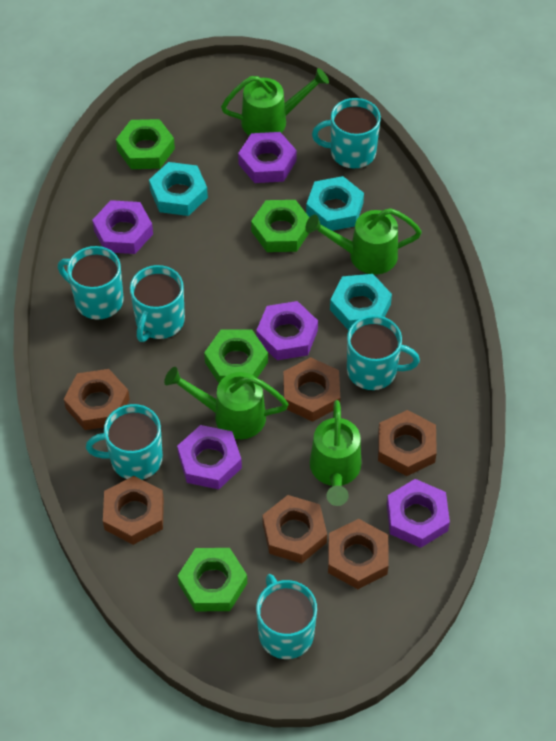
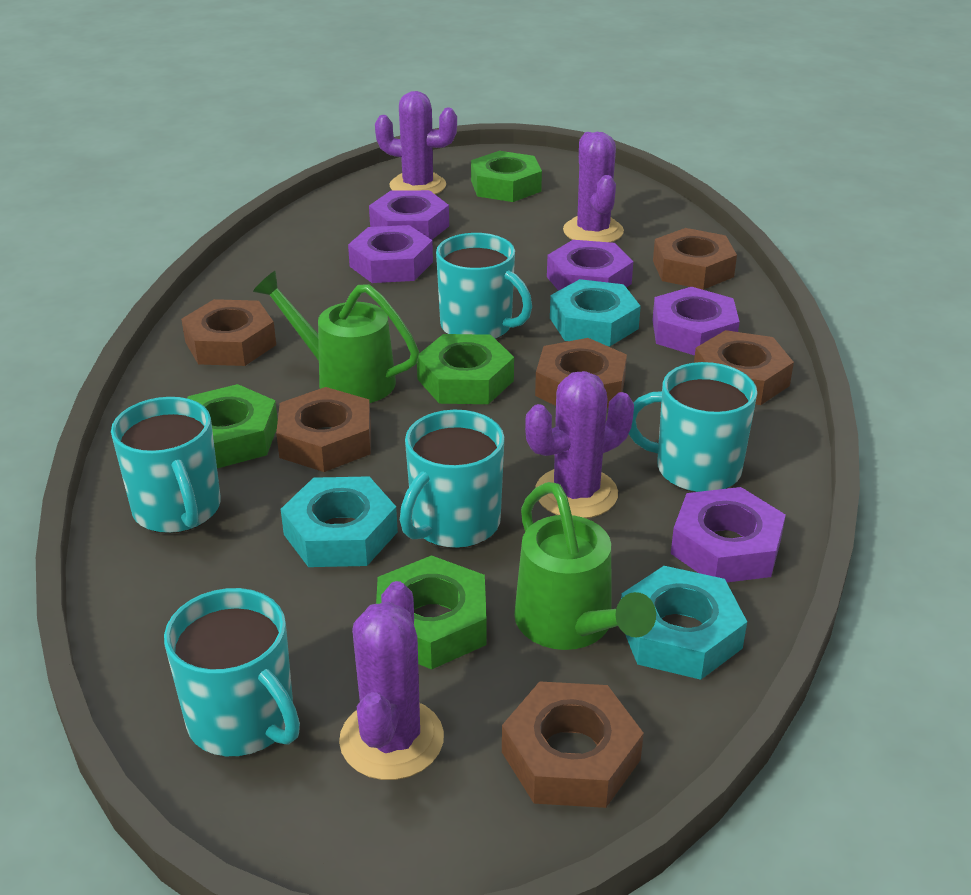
green watering can: [164,367,288,439] [221,68,329,136] [305,208,422,275] [310,400,361,506] = 4 -> [253,271,419,403] [514,482,656,650] = 2
purple cactus: none = 0 -> [339,581,444,780] [375,91,457,195] [525,371,634,518] [563,132,624,242] = 4
turquoise mug: [58,246,123,320] [86,404,163,480] [130,265,185,342] [256,574,317,659] [312,98,381,169] [347,315,420,390] = 6 -> [111,397,221,533] [164,588,300,757] [400,410,505,548] [436,233,532,339] [629,362,757,492] = 5

